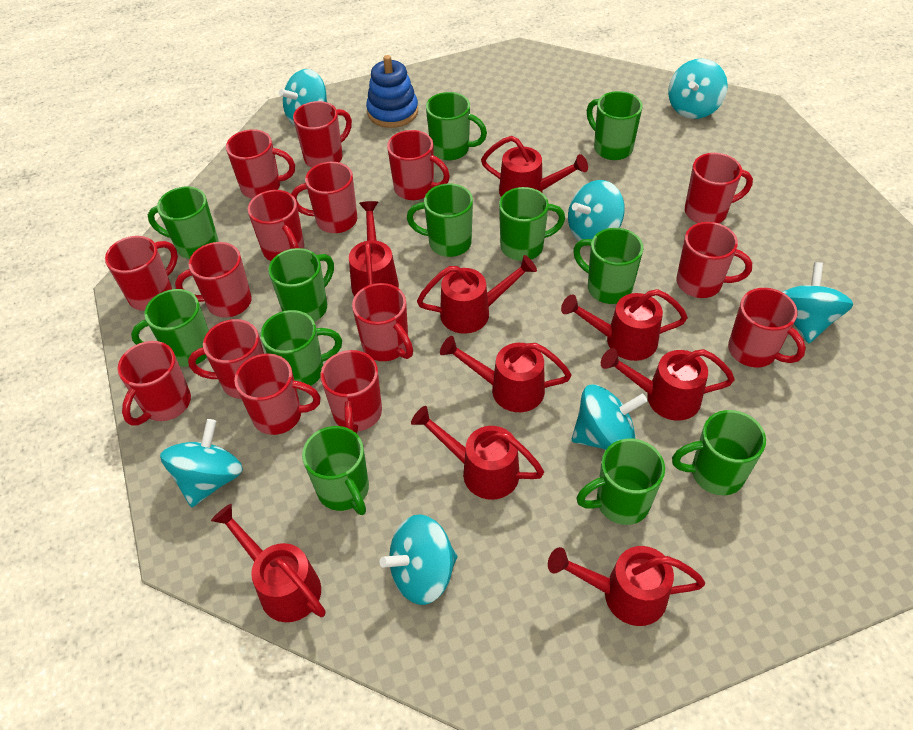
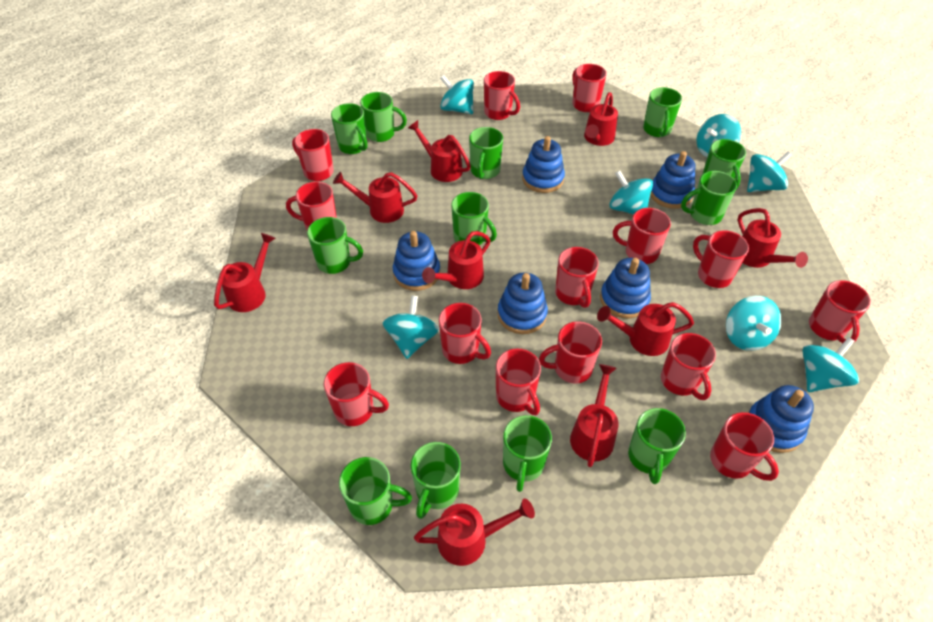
blue stacking toy: [366,55,418,128] = 1 -> [393,231,440,291] [497,273,548,334] [522,136,565,193] [600,258,651,319] [651,151,696,209] [748,385,814,453] = 6
red mug: [105,236,178,311] [117,341,191,426] [175,242,252,318] [188,319,264,399] [226,129,295,199] [234,353,321,435] [248,190,304,261] [291,162,357,233] [293,101,352,168] [320,350,382,434] [352,283,413,361] [387,130,450,200] [676,222,752,298] [685,153,753,223] [728,288,806,367] = 15 -> [286,182,337,231] [292,129,334,181] [324,362,389,426] [439,303,491,364] [484,71,520,120] [496,349,541,415] [539,321,602,384] [555,247,599,308] [572,64,607,112] [613,208,671,264] [661,333,716,400] [693,230,749,288] [710,412,779,481] [809,280,871,343] = 14

